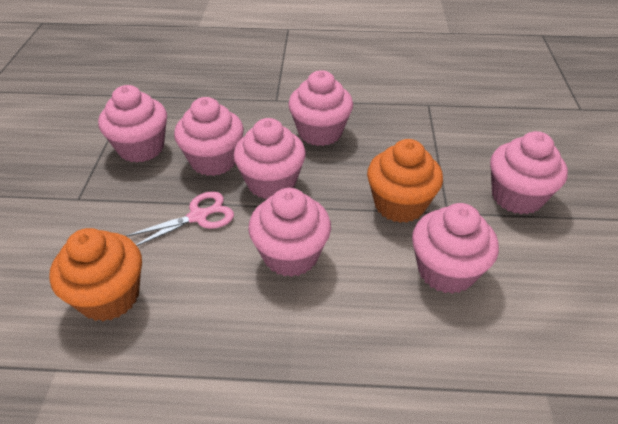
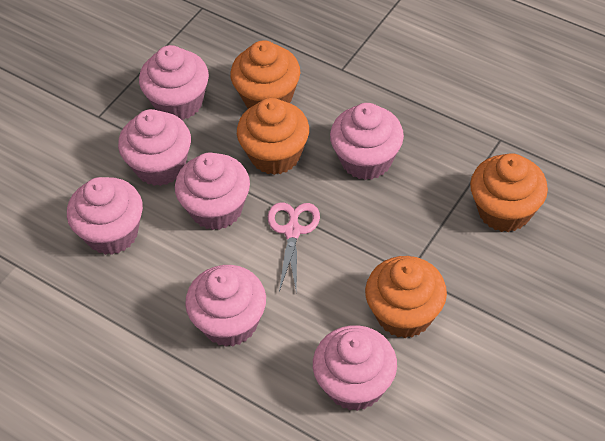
orange cupcake: [49,228,142,321] [367,139,443,223] = 2 -> [230,40,300,109] [237,98,309,175] [365,256,447,338] [470,153,548,232] = 4

